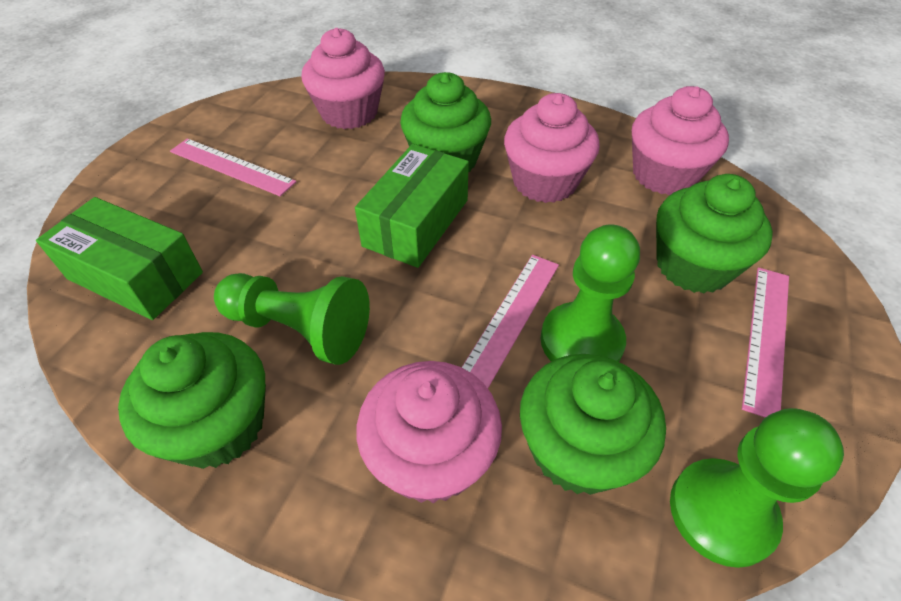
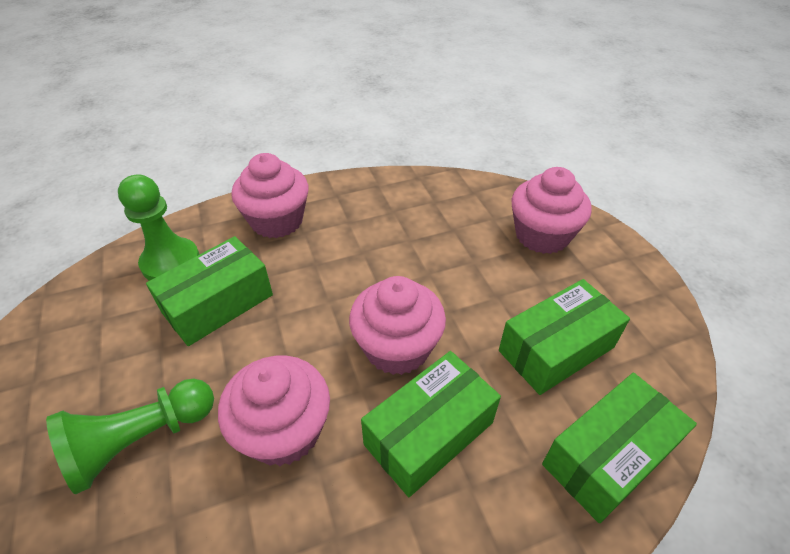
green box: [36,197,203,320] [355,144,469,268] = 2 -> [146,236,273,346] [361,351,501,497] [499,279,630,395] [542,373,697,523] = 4
green cupcake: [118,332,266,469] [400,72,491,172] [520,354,666,495] [656,174,773,294] = 4 -> none = 0
green pawn: [214,273,370,365] [540,224,640,362] [670,408,844,568] = 3 -> [46,379,214,494] [118,174,200,281] = 2
pink ruler: [170,138,296,196] [461,255,559,388] [742,267,789,418] = 3 -> none = 0

